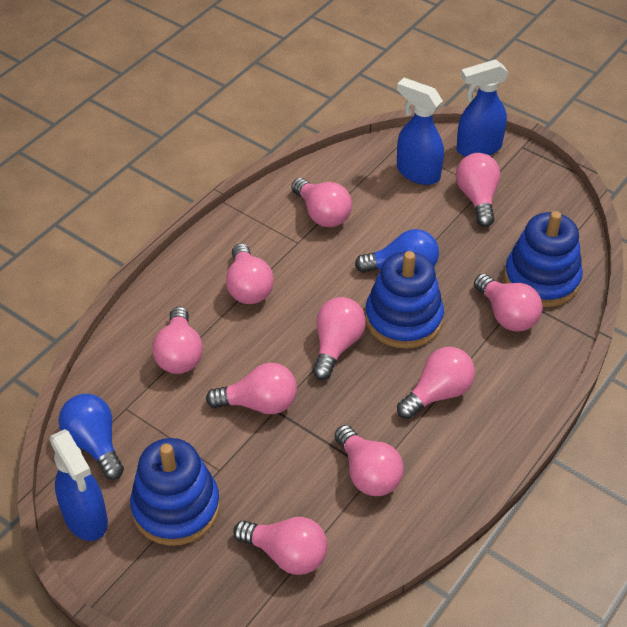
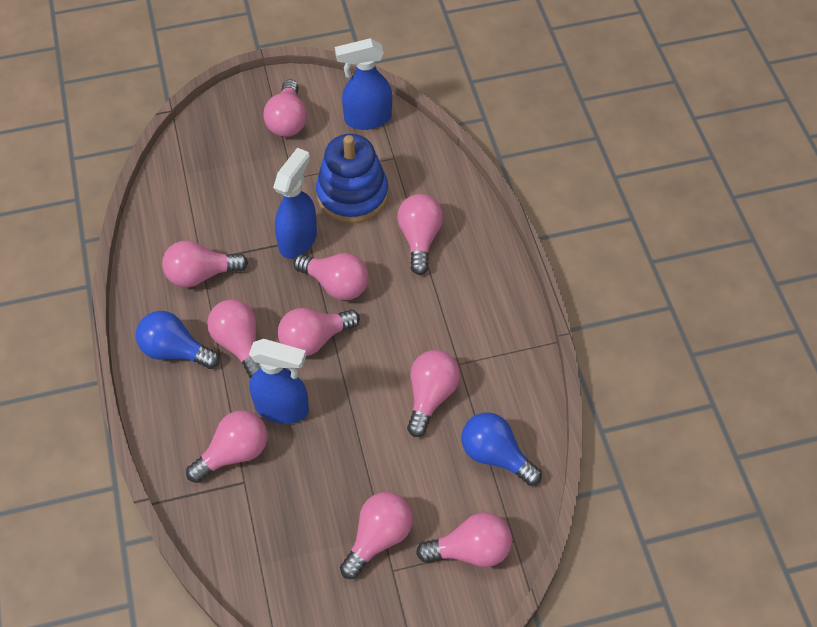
blue stacking toy: [130,438,220,546] [365,251,444,348] [504,211,583,307] = 3 -> [316,134,388,223] = 1

